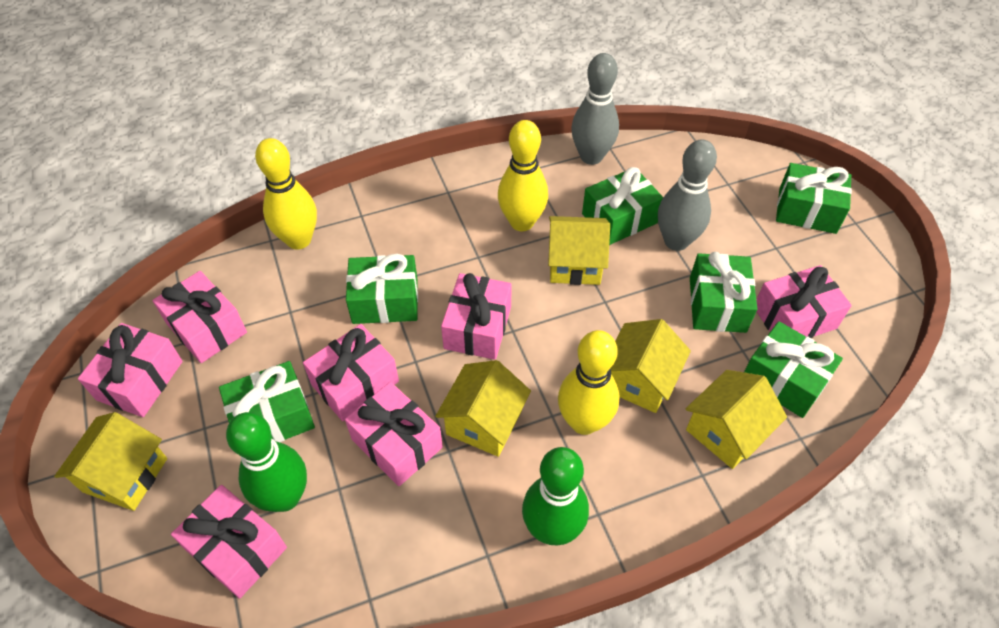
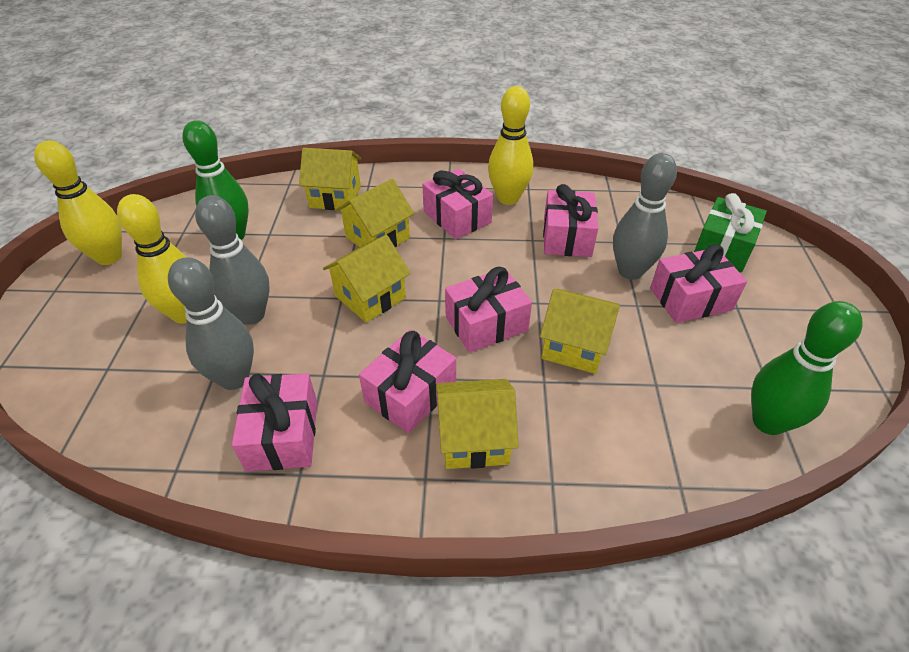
green gift: [219,361,315,442] [346,254,418,324] [582,167,663,245] [690,252,757,333] [744,321,843,418] [776,163,852,234] = 6 -> [694,193,767,273] = 1
grey bowling pin: [571,53,619,165] [658,140,717,251] = 2 -> [168,257,254,390] [195,195,270,325] [613,153,677,280] = 3
pink gift: [78,323,183,417] [153,271,247,363] [171,485,287,599] [303,324,399,421] [345,382,443,486] [441,273,512,360] [756,265,852,338] = 7 -> [232,373,317,472] [359,329,456,433] [422,169,493,239] [445,267,532,353] [543,184,598,257] [650,244,747,323] = 6

